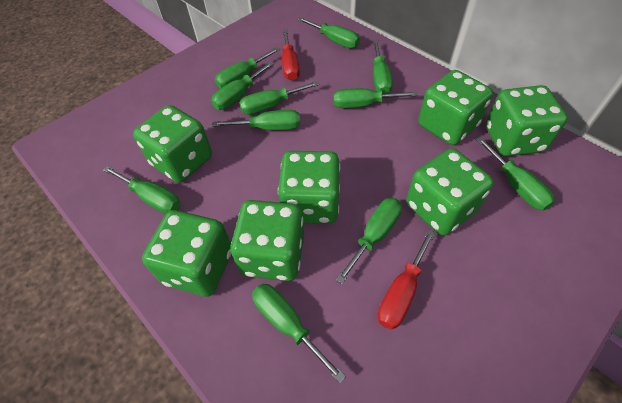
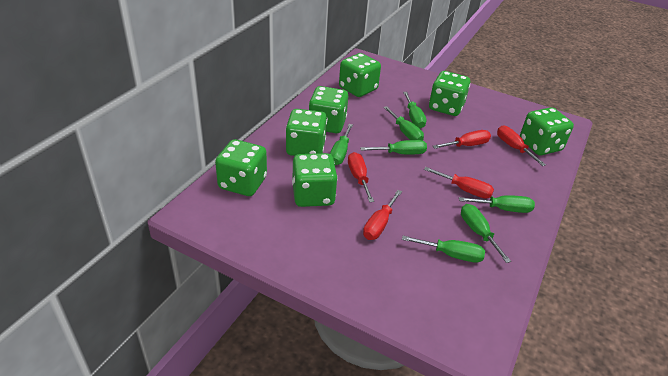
green screwdriver: [103,166,181,214] [211,61,274,110] [212,110,300,130] [215,47,280,89] [239,81,320,115] [252,284,346,383] [297,17,360,48] [333,88,418,108] [336,198,402,284] [373,40,393,94] [476,137,555,210] = 11 -> [330,124,353,165] [360,140,427,155] [383,106,424,141] [402,236,485,263] [403,92,427,128] [459,195,535,213] [461,204,511,263] = 7
red screwdriver: [282,30,300,81] [378,230,435,330] = 2 -> [348,152,374,202] [363,190,402,240] [424,167,494,199] [433,130,491,149] [497,126,546,166] = 5

